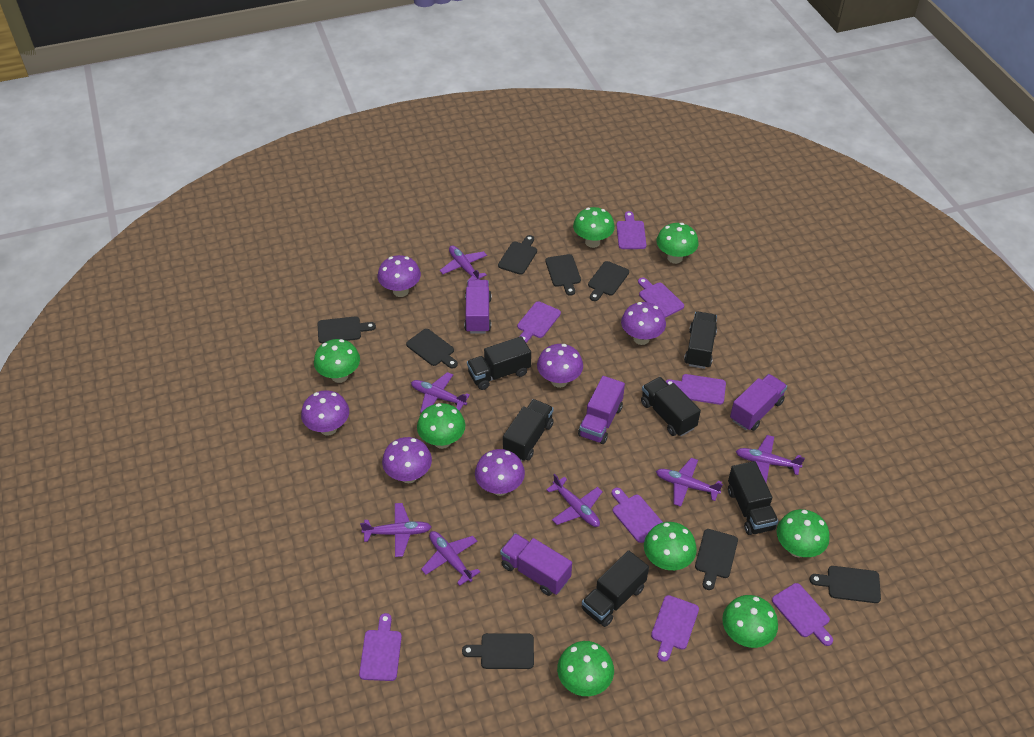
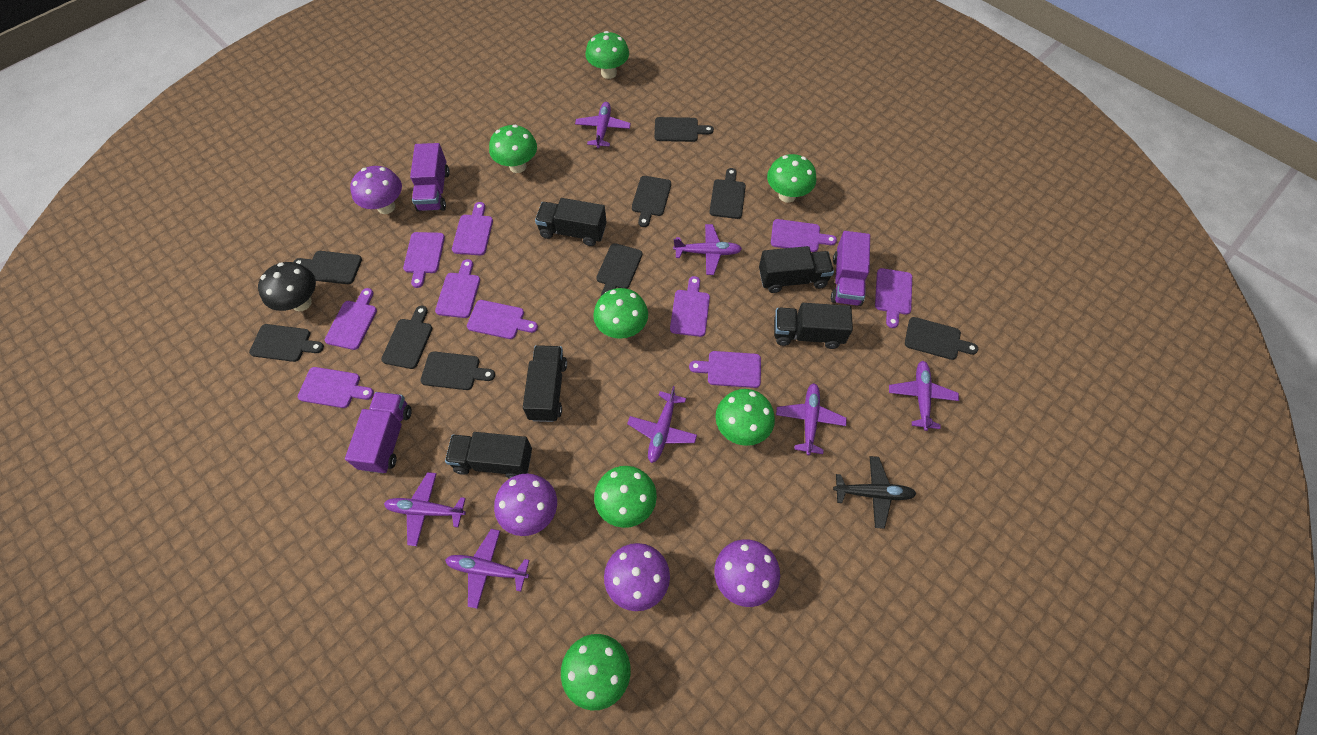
black cutting board: [318,316,376,343] [406,329,458,369] [462,633,534,669] [498,235,537,275] [546,254,581,296] [588,261,629,301] [695,529,738,590] [809,566,881,603] = 8 -> [249,324,324,362] [293,251,362,284] [381,306,432,369] [421,351,495,390] [596,243,642,296] [632,176,671,227] [654,117,714,142] [709,168,746,219] [905,317,978,360] = 9
black mushroom: none = 0 -> [258,262,316,311] = 1
black plane: none = 0 -> [833,456,916,529] = 1
black truck: [467,336,531,390] [503,399,554,462] [582,550,649,627] [641,377,701,436] [684,312,717,369] [728,461,778,535] = 6 -> [445,432,532,479] [523,345,567,422] [535,198,607,246] [759,246,834,293] [774,303,853,349] = 5
green mushroom: [314,339,360,383] [417,403,465,449] [557,641,614,696] [573,207,615,248] [644,522,697,570] [656,223,699,264] [722,595,778,648] [777,509,830,558] = 8 -> [489,125,537,173] [561,634,631,710] [586,31,629,79] [593,288,648,339] [594,466,657,528] [715,389,775,446] [767,154,816,203] = 7
purple cutting board: [359,613,402,681] [517,301,561,343] [612,488,663,543] [617,211,646,249] [638,278,684,318] [651,595,699,662] [665,374,726,405] [772,583,833,646] = 8 -> [298,367,374,408] [325,288,377,350] [403,232,445,288] [435,259,480,318] [452,202,493,255] [467,300,538,339] [670,276,710,337] [689,351,761,388] [771,219,837,252] [875,268,912,328] = 10
purple mushroom: [301,390,349,436] [378,255,421,297] [382,437,432,483] [475,449,525,496] [537,344,583,388] [621,302,666,345] = 6 -> [350,166,402,214] [494,474,557,536] [604,543,670,611] [714,539,780,607] = 4
purple truck: [464,280,492,334] [500,533,572,596] [578,376,625,444] [730,374,787,431] = 4 -> [345,392,412,474] [410,143,450,212] [831,231,870,306] = 3

